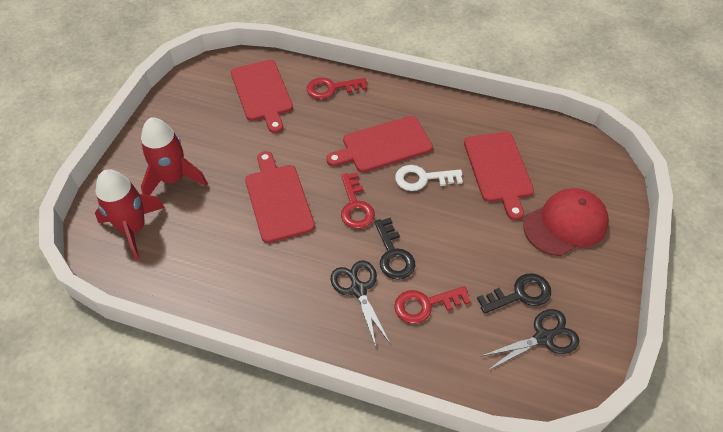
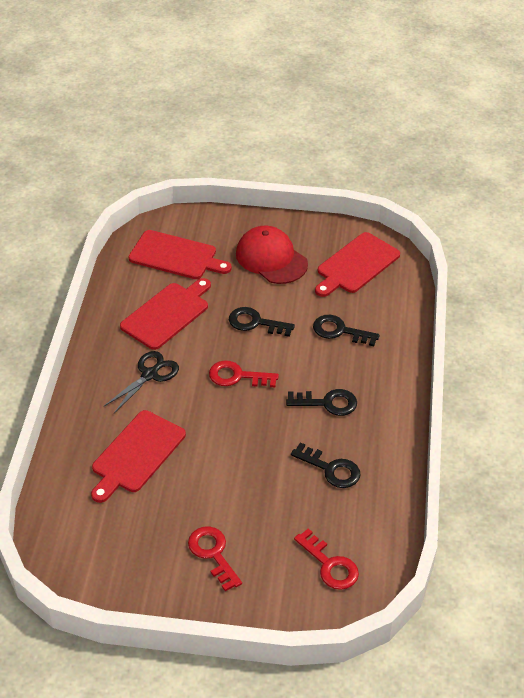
black key: [374,218,415,280] [477,273,551,314] = 2 -> [229,307,295,337] [286,389,357,416] [291,442,361,488] [313,315,380,346] = 4
black scissors: [331,261,390,347] [480,309,579,370] = 2 -> [104,351,179,413] = 1
red rocket: [95,169,165,260] [141,118,208,195] = 2 -> none = 0
white key: [395,165,463,191] = 1 -> none = 0

